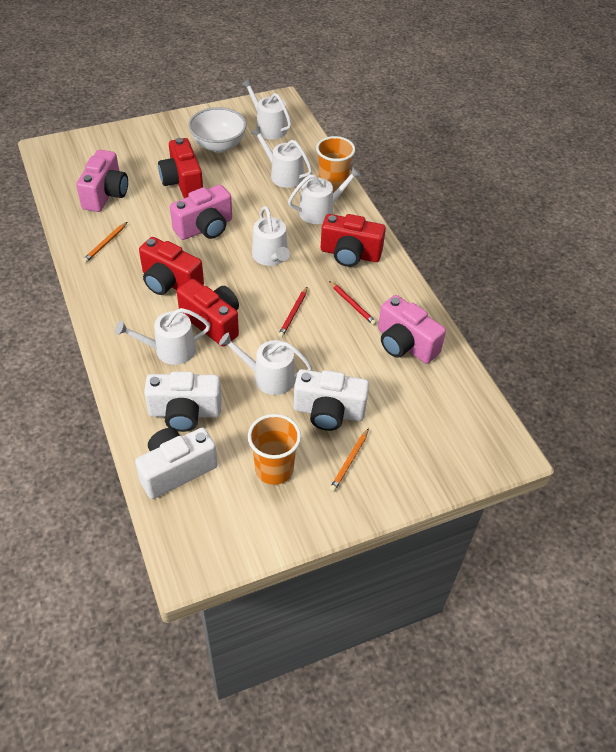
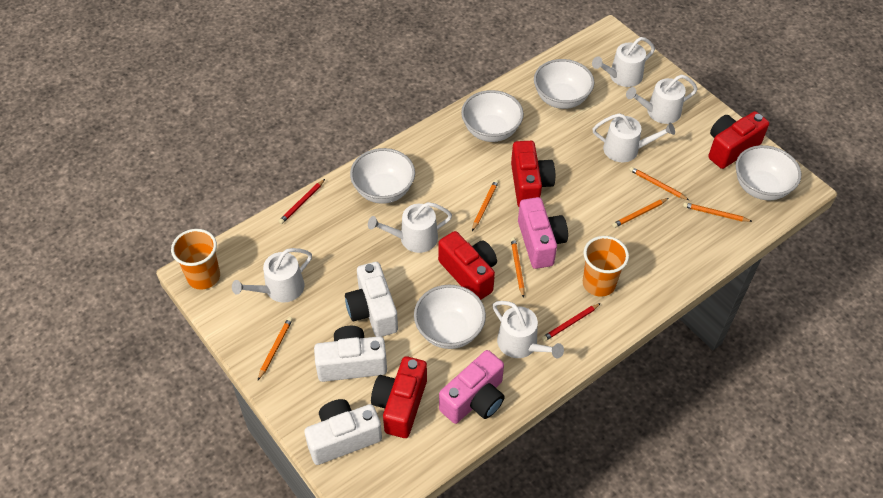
orange pencil: [83,222,127,263] [330,428,369,492] = 2 -> [258,317,293,380] [472,180,499,231] [511,237,525,298] [612,198,669,228] [629,167,689,200] [683,202,753,222] = 6
pink camera: [76,150,128,212] [170,185,232,240] [378,295,446,364] = 3 -> [439,350,505,424] [518,197,568,269] = 2
white bowl: [188,107,247,153] = 1 -> [350,148,415,204] [414,285,486,349] [461,90,524,142] [534,59,594,109] [736,145,801,200] = 5

